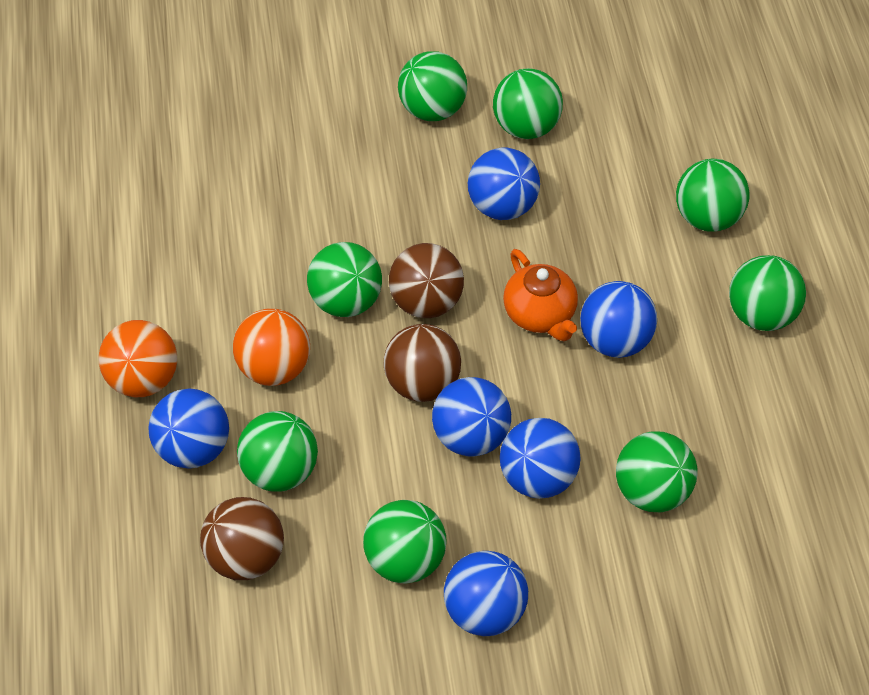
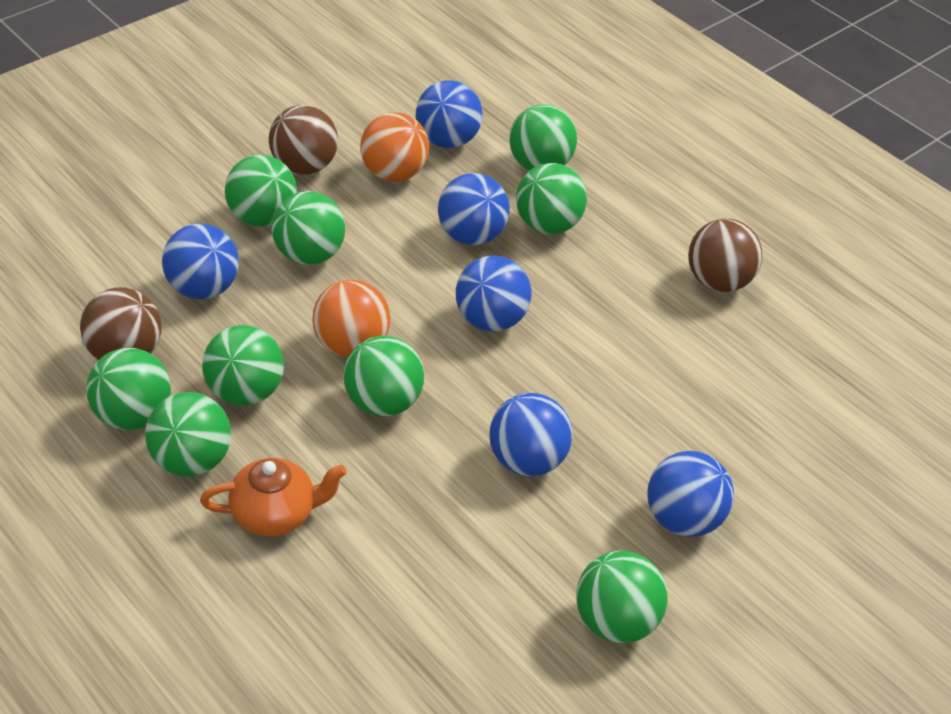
green ball: [237,411,318,492] [307,242,382,317] [363,500,447,584] [398,51,467,121] [493,68,563,139] [616,431,698,512] [676,159,749,232] [729,255,806,331] = 8 -> [86,348,171,430] [145,392,231,477] [202,325,284,406] [225,155,297,227] [272,191,345,265] [344,336,424,416] [509,105,577,170] [516,163,587,234] [576,551,668,643] = 9

